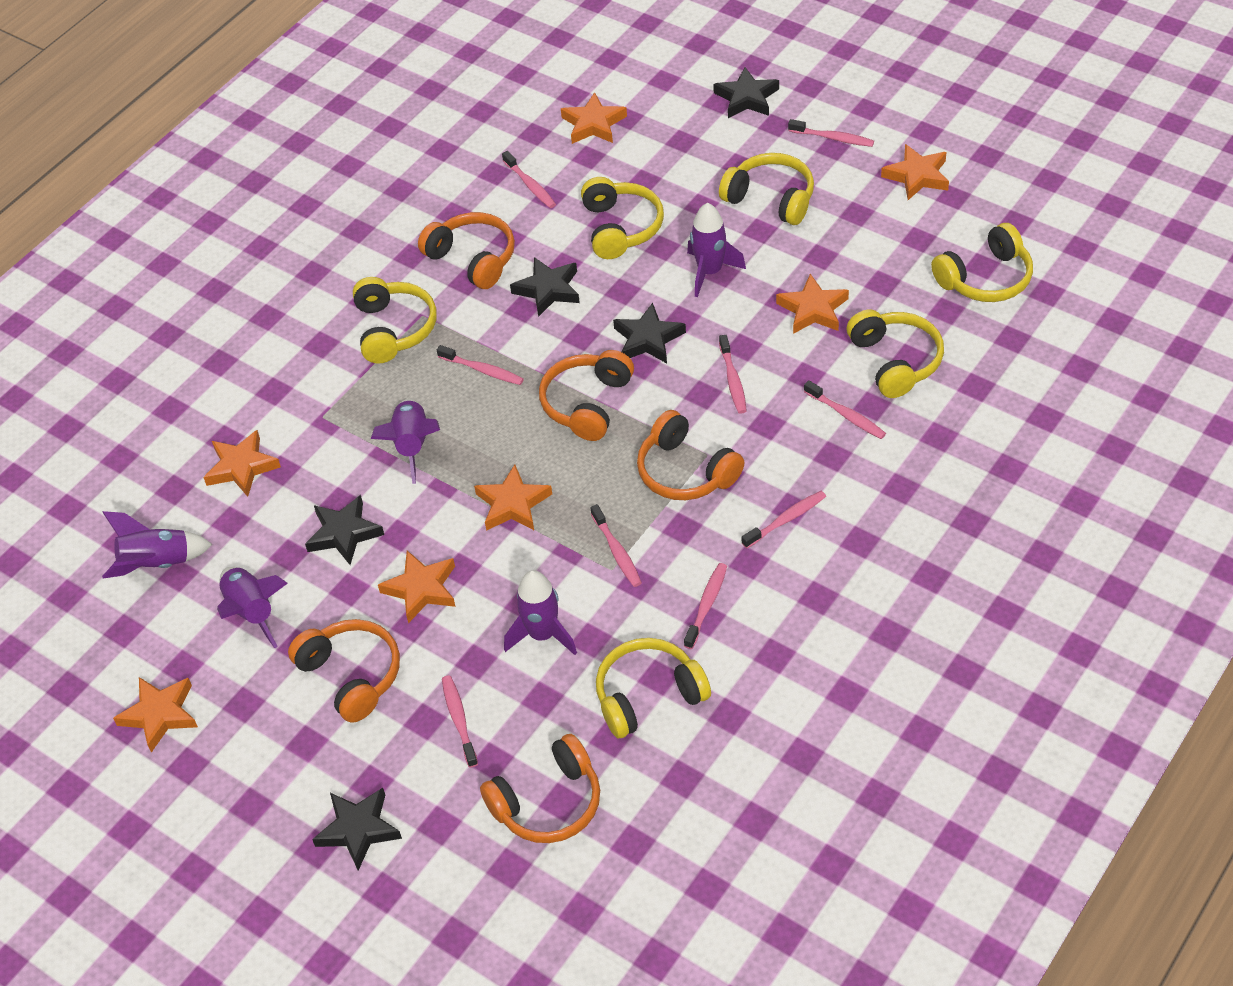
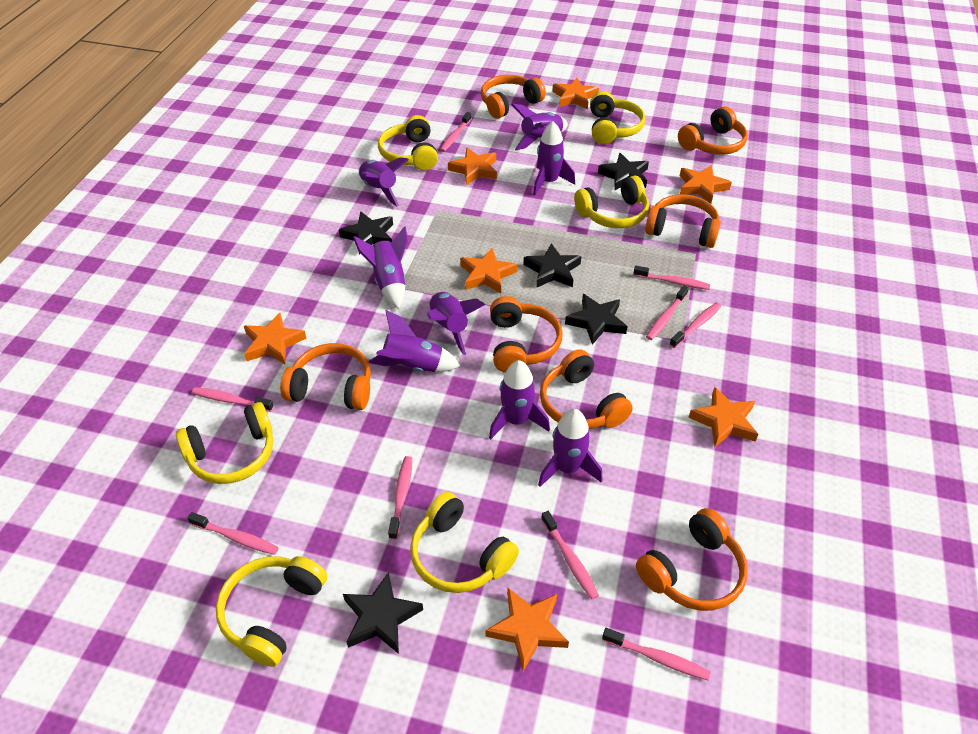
orange headphones: [288,619,400,723] [418,212,515,289] [480,734,600,843] [539,350,634,441] [637,410,745,500] = 5 -> [280,343,371,410] [481,75,546,119] [490,296,563,373] [540,349,633,429] [636,508,748,611] [645,194,721,248] [678,106,748,155] = 7
purple rocket: [102,511,213,579] [217,567,288,648] [371,399,440,484] [504,570,577,655] [687,203,746,297] = 5 -> [353,226,408,309] [358,157,409,206] [369,310,460,372] [427,292,485,355] [489,360,550,439] [512,104,568,150] [533,121,575,196] [538,409,602,487] = 8

